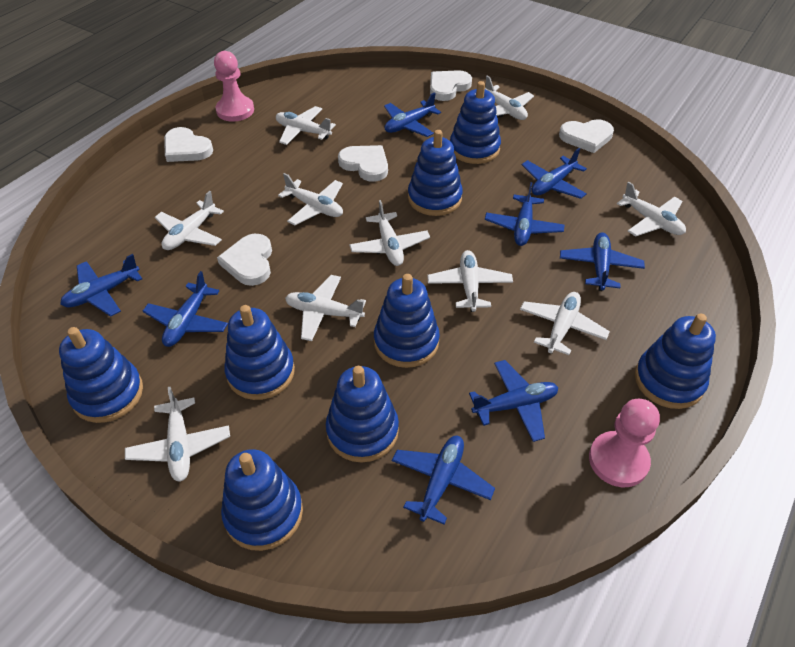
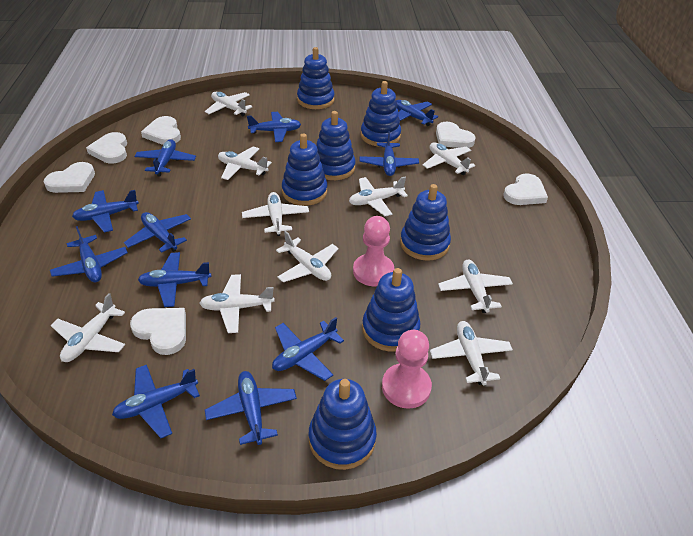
blue plane: [60,254,142,317] [143,271,228,347] [384,93,441,137] [392,436,495,524] [469,360,558,442] [485,182,565,246] [522,148,587,199] [560,233,645,291] = 8 -> [50,226,128,282] [72,190,139,233] [112,365,200,438] [124,212,191,253] [134,139,196,177] [138,252,211,307] [205,371,297,445] [247,112,301,142] [272,317,344,381] [359,131,419,176] [396,100,438,126] = 11
blue stacking toy: [59,327,143,423] [221,449,303,551] [225,305,295,400] [326,366,399,463] [374,274,440,368] [408,130,463,216] [450,81,501,164] [635,313,716,409] = 8 -> [282,134,327,206] [297,47,334,109] [309,379,377,470] [317,111,356,180] [361,81,401,147] [362,268,420,352] [400,184,451,261] = 7
white heart: [164,127,213,162] [217,234,272,286] [338,145,388,182] [430,70,472,101] [559,119,614,153] = 5 -> [44,162,95,193] [86,132,127,163] [130,308,186,355] [141,116,181,145] [436,122,476,148] [503,173,548,205] = 6

